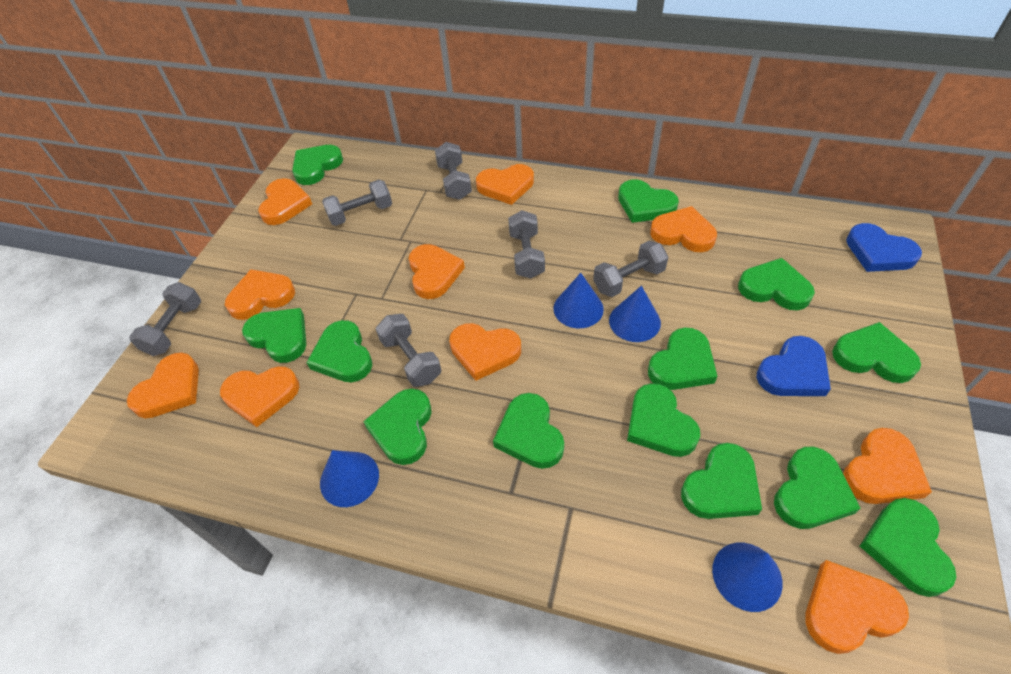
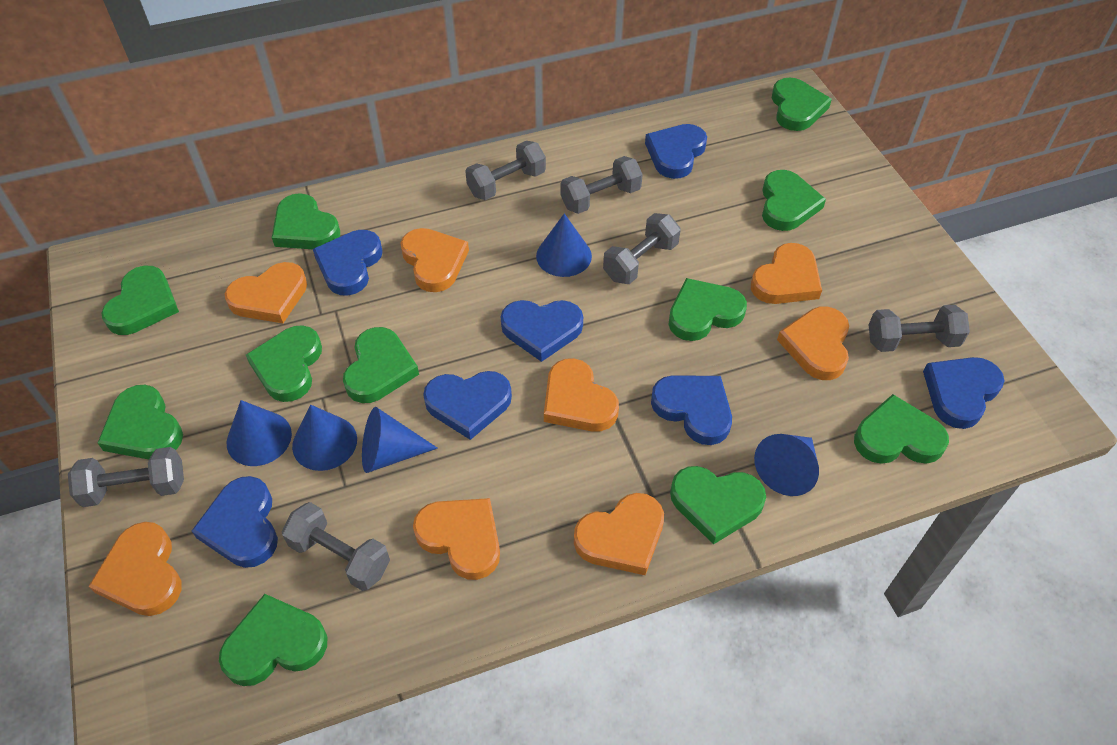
blue cone: [320,450,379,507] [554,273,604,328] [609,286,661,342] [712,543,783,612] = 4 -> [227,400,292,466] [292,405,357,471] [362,407,438,473] [536,213,592,277] [754,434,819,496] = 5
blue heart: [756,336,831,396] [846,223,922,272] = 2 -> [192,476,278,568] [313,230,383,296] [423,371,512,440] [501,300,583,362] [645,124,707,179] [651,375,732,445] [923,357,1004,429] = 7
green heart: [242,308,306,363] [292,145,343,185] [306,320,372,382] [363,389,432,465] [493,393,564,469] [618,179,679,223] [627,383,700,457] [648,327,717,390] [681,443,762,519] [738,258,815,310] [774,447,861,529] [832,322,921,383] [860,498,956,597] = 13 -> [98,385,183,459] [101,266,179,335] [219,594,327,686] [246,325,322,402] [272,193,340,249] [343,327,419,403] [668,278,747,341] [670,466,766,544] [762,170,826,231] [772,77,832,131] [854,394,949,464] = 11
orange heart: [127,352,199,418] [220,366,299,427] [225,269,295,320] [258,178,312,225] [409,244,465,299] [449,323,521,381] [476,164,534,205] [650,206,717,252] [805,560,909,654] [843,428,932,504] = 10 -> [89,522,182,616] [225,262,307,323] [401,228,469,292] [413,498,500,580] [544,358,619,432] [574,493,664,575] [751,243,822,304] [777,306,849,380] = 8

